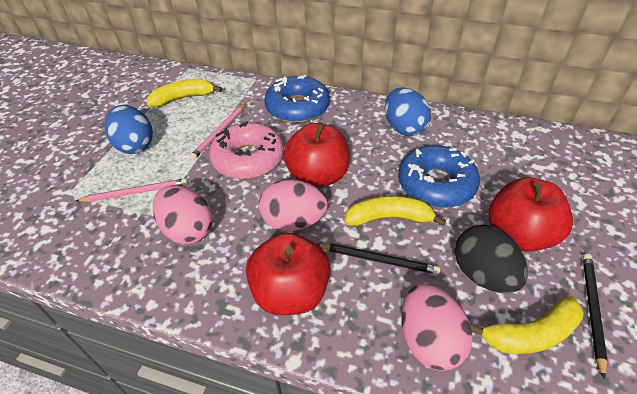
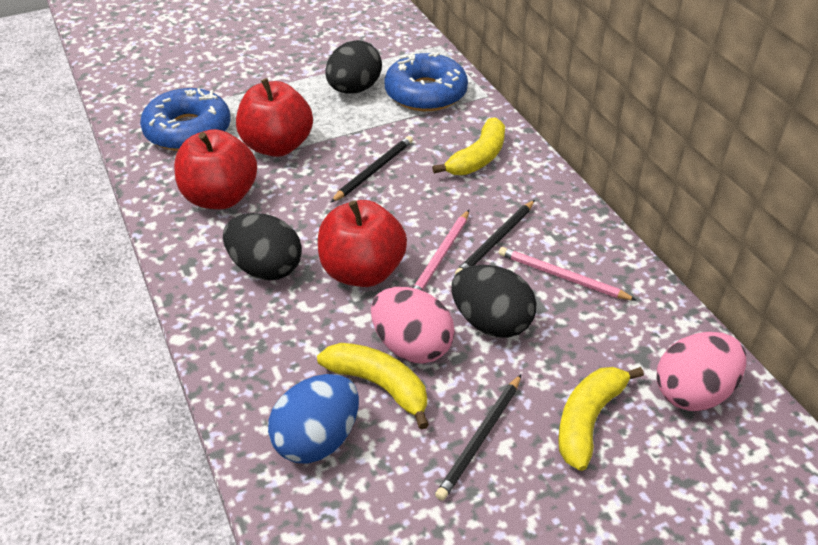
black egg: [455,225,528,293] = 1 -> [223,213,302,280] [325,40,382,94] [452,265,536,338] = 3
black pencil: [317,243,440,275] [583,254,608,379] = 2 -> [330,136,413,203] [435,374,521,501] [455,200,535,275] = 3
blue egg: [104,105,153,154] [385,87,431,136] = 2 -> [268,374,359,464] = 1
pink donut: [209,121,284,179] = 1 -> none = 0
pink egg: [153,185,213,244] [258,179,328,231] [401,283,473,371] = 3 -> [371,287,455,364] [657,332,746,411] = 2

